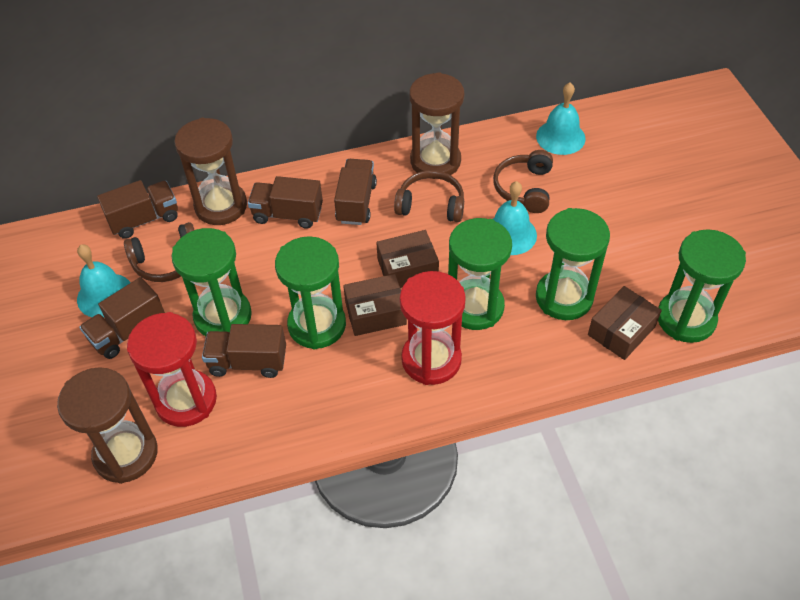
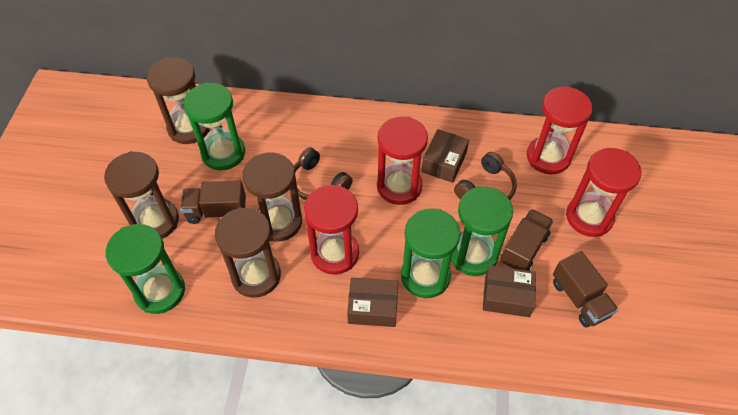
brown headphones: [124,222,194,282] [394,170,464,222] [493,150,553,213] = 3 -> [294,147,353,200] [454,152,517,200] = 2
brown hourglass: [57,367,158,484] [174,118,247,225] [409,72,464,179] = 3 -> [104,151,179,239] [147,57,210,144] [215,207,281,298] [242,152,302,242] = 4
brown truck: [79,277,165,359] [97,180,178,239] [202,324,286,378] [248,176,323,229] [334,159,377,225] = 5 -> [180,181,246,224] [500,209,554,271] [553,251,618,327] = 3
green hourglass: [172,228,252,336] [275,236,346,350] [448,218,512,330] [536,208,610,320] [658,229,746,343] = 5 -> [106,224,185,314] [183,82,245,170] [401,208,460,298] [451,186,513,276] = 4
red hourglass: [127,312,217,427] [400,271,466,385] = 2 -> [304,185,359,275] [377,116,428,205] [527,86,592,174] [566,148,642,237] = 4
turquoise bell: [77,245,130,318] [493,181,537,255] [536,83,586,155] = 3 -> none = 0

